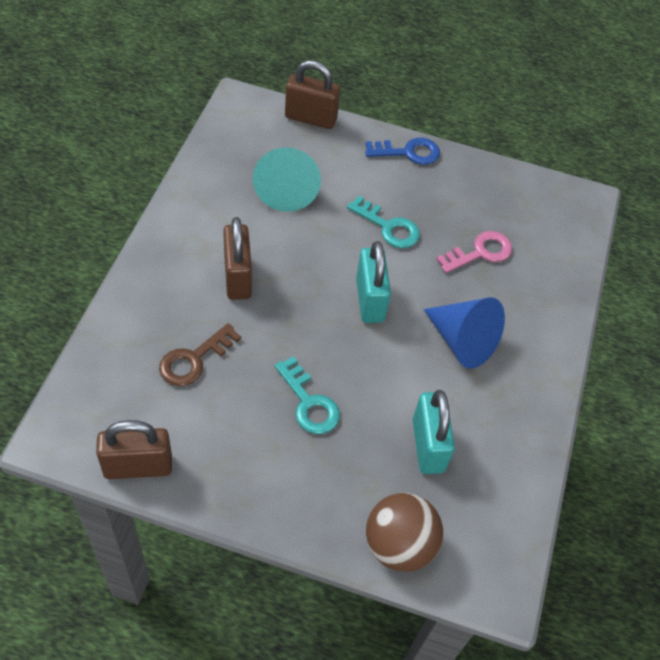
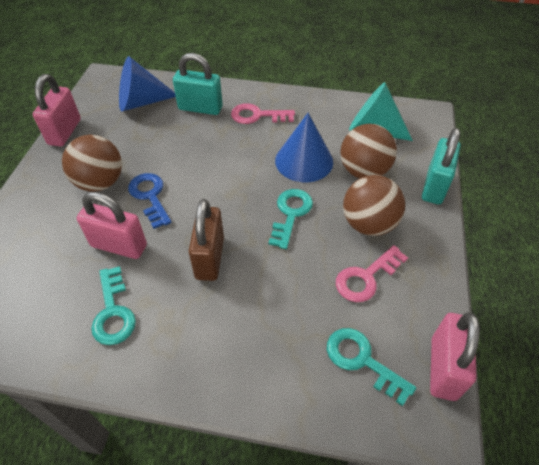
blue cone: [424,297,505,368] = 1 -> [119,56,176,112] [275,113,333,182] = 2
brown ball: [366,493,443,572] = 1 -> [62,135,122,192] [340,124,397,178] [343,175,405,236] = 3
brown key: [159,323,241,386] = 1 -> none = 0
brown padlock: [96,420,172,479] [223,217,252,300] [285,60,340,129] = 3 -> [189,199,224,281] = 1
pink key: [436,231,512,273] = 1 -> [231,103,295,124] [336,245,408,302] = 2
pink padlock: none = 0 -> [33,74,81,146] [77,192,147,259] [430,312,480,401] = 3
turquoise key: [275,356,340,434] [347,196,420,248] = 2 -> [91,266,136,345] [268,189,313,249] [327,328,416,406] = 3

